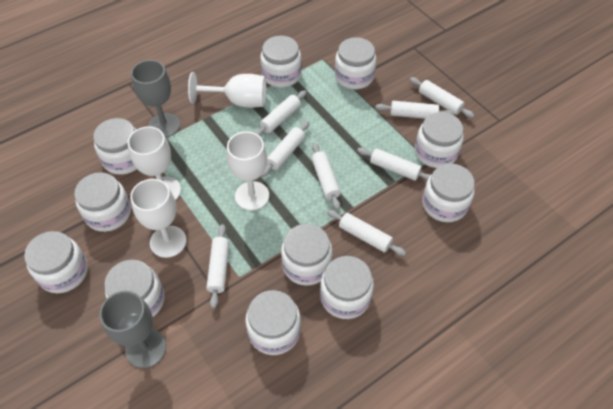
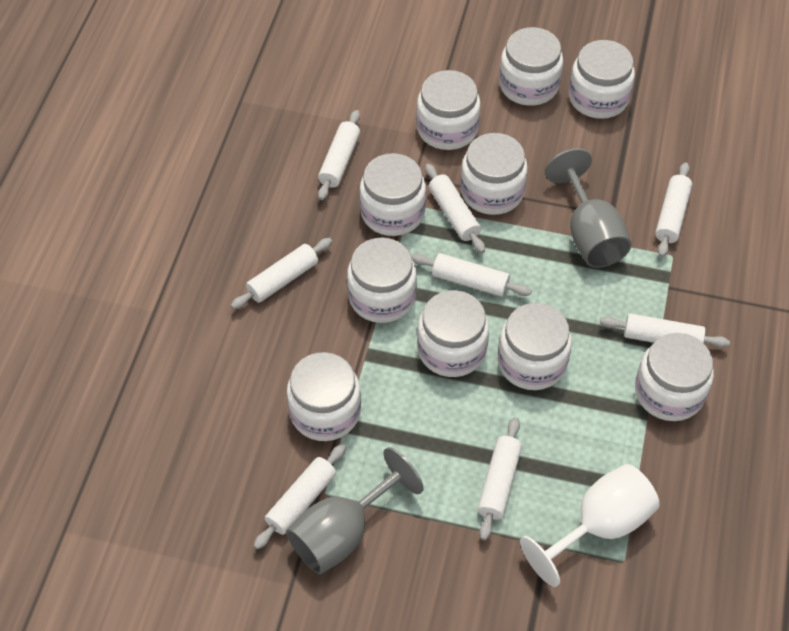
white goblet: [128,126,181,200] [130,179,186,258] [188,72,266,108] [227,131,269,210] = 4 -> [520,464,660,587] = 1
white jar: [24,231,88,293] [74,172,131,232] [94,118,137,175] [105,260,165,317] [245,290,301,355] [261,36,302,88] [281,224,332,286] [320,256,374,319] [335,37,376,89] [415,112,463,168] [422,163,475,222] = 11 -> [287,352,361,441] [347,238,417,323] [359,153,426,236] [416,70,481,150] [417,290,489,377] [460,133,528,215] [498,303,572,390] [499,27,563,106] [569,40,635,119] [635,333,714,421] = 10

